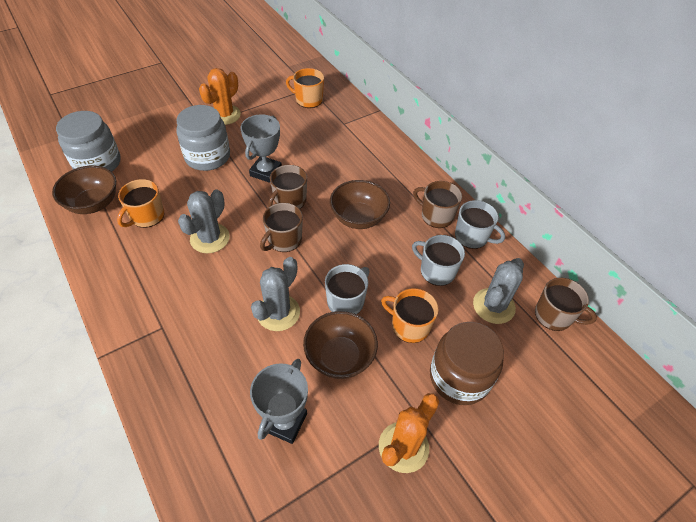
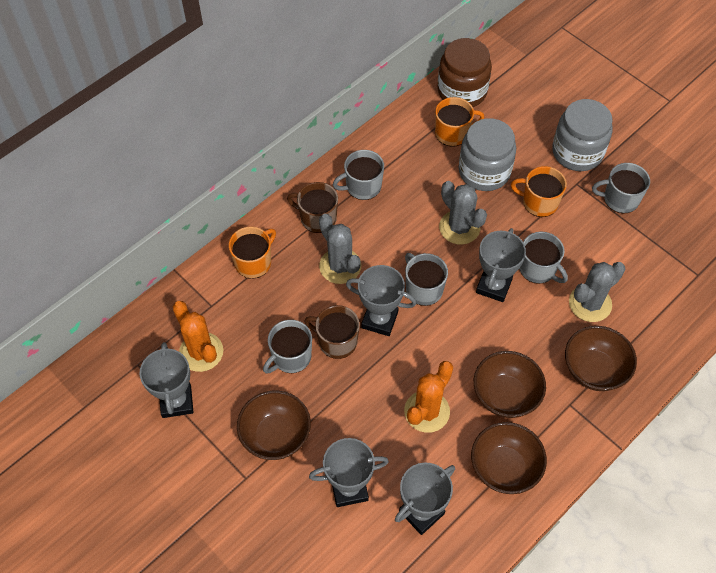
brown bowl: [52,166,116,214] [303,311,378,379] [330,180,390,229] = 3 -> [237,391,311,460] [471,422,547,494] [474,351,546,418] [565,326,637,391] = 4
brown mug: [260,203,303,252] [268,165,307,209] [413,181,462,228] [535,278,597,331] = 4 -> [287,182,338,233] [304,305,360,359] = 2
grey mug: [325,264,370,314] [412,235,465,286] [455,200,505,249] = 3 -> [263,320,312,374] [333,150,384,200] [405,253,448,306] [519,232,568,284] [592,163,650,213] = 5
grey trophy: [241,114,282,183] [250,359,308,444] = 2 -> [140,342,193,418] [309,438,389,507] [346,265,416,336] [395,463,455,535] [476,228,526,302] = 5

